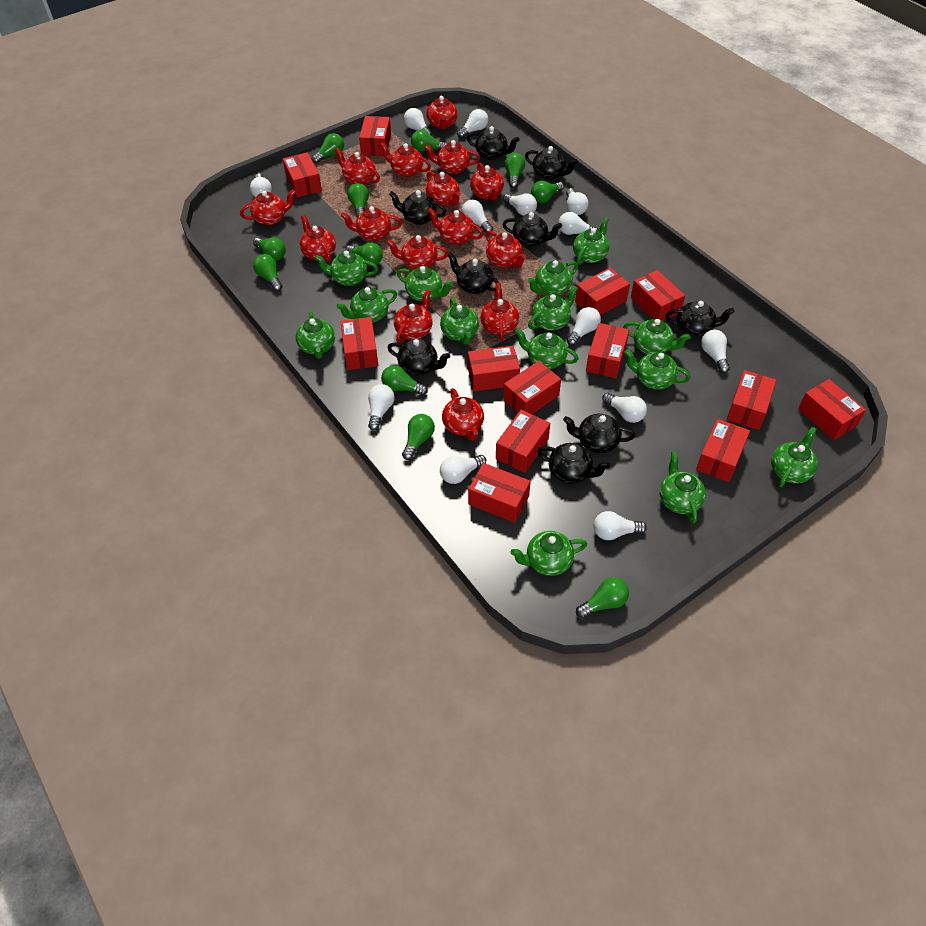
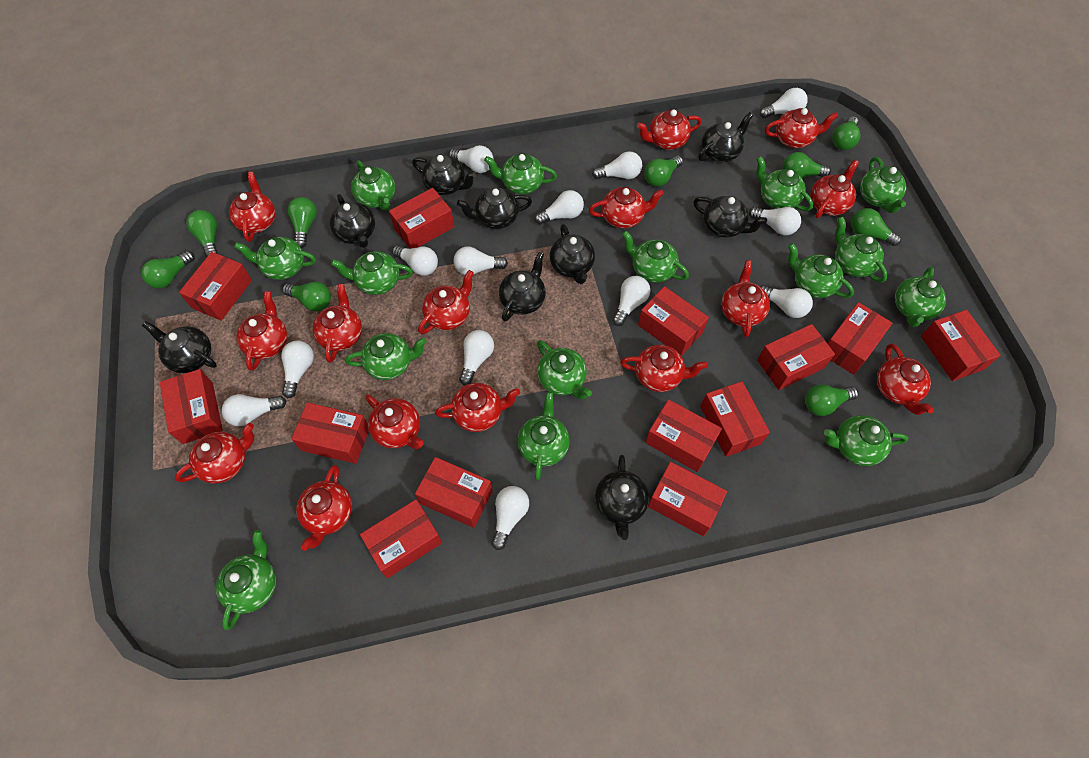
green light bulb: [253,238,286,261] [253,254,282,291] [312,133,344,164] [346,243,383,266] [347,183,369,218] [381,365,428,396] [402,414,435,460] [411,130,447,152] [504,153,525,188] [531,181,564,203] [576,577,629,618] = 11 -> [141,251,195,288] [186,210,218,257] [282,282,331,311] [288,197,317,248] [644,156,683,186] [782,152,831,178] [805,384,858,416] [832,116,861,150] [851,208,901,246] = 9
green teapot: [296,311,335,359] [315,251,378,286] [337,287,397,323] [397,266,453,301] [440,298,479,345] [510,531,587,576] [515,328,578,369] [527,260,578,295] [528,286,578,330] [573,217,609,265] [623,319,691,354] [624,349,690,390] [660,452,706,523] [771,427,818,488] = 14 -> [216,530,276,630] [234,237,316,280] [331,251,413,295] [345,333,427,380] [351,160,395,210] [484,153,557,194] [518,392,569,480] [537,340,592,400] [622,231,689,283] [756,156,813,211] [788,243,854,298] [824,415,908,466] [835,216,888,283] [860,157,906,213] [895,267,946,327] = 15

